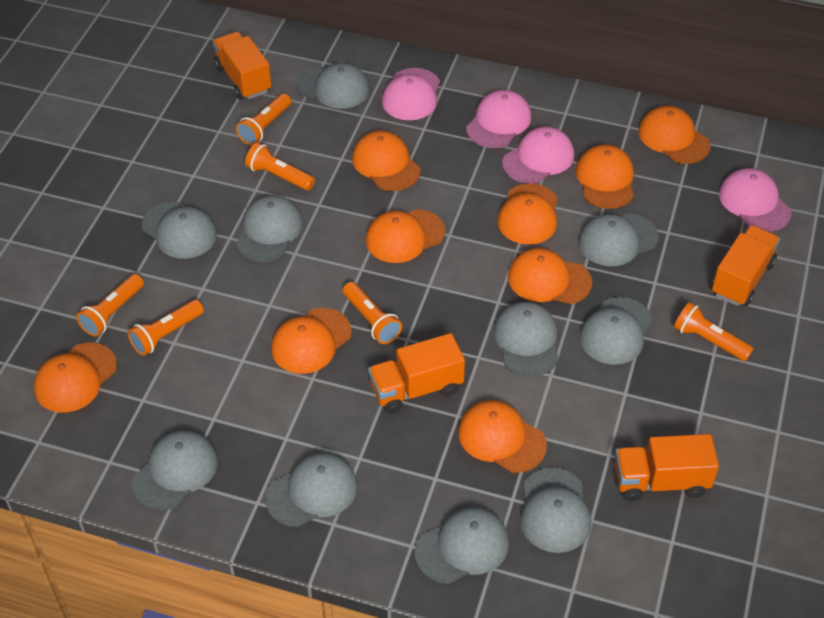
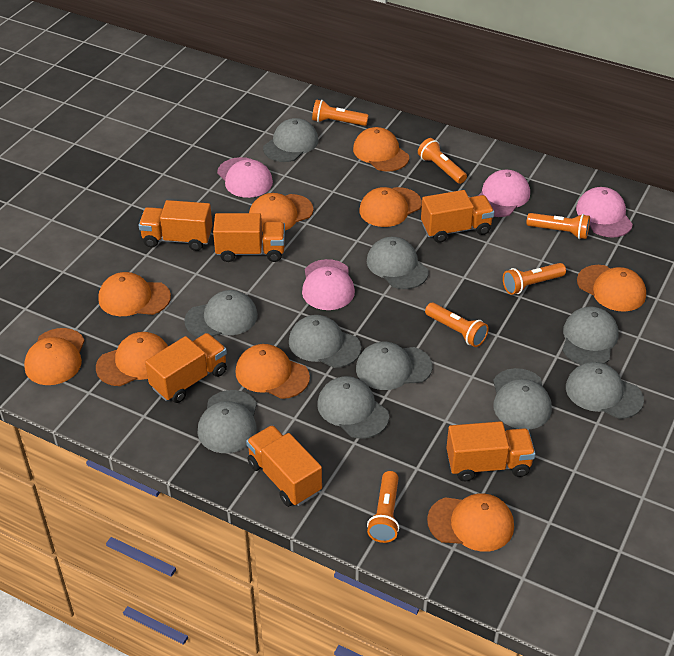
orange truck: [213,32,271,100] [368,333,465,414] [615,434,719,501] [711,225,780,306] = 4 -> [139,200,212,251] [145,333,227,403] [213,213,285,262] [246,425,322,507] [421,190,494,243] [446,421,535,481] = 6

